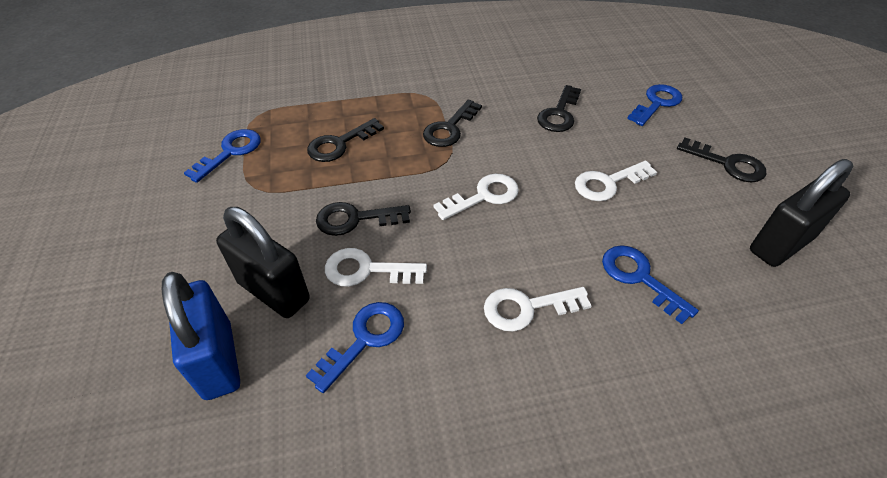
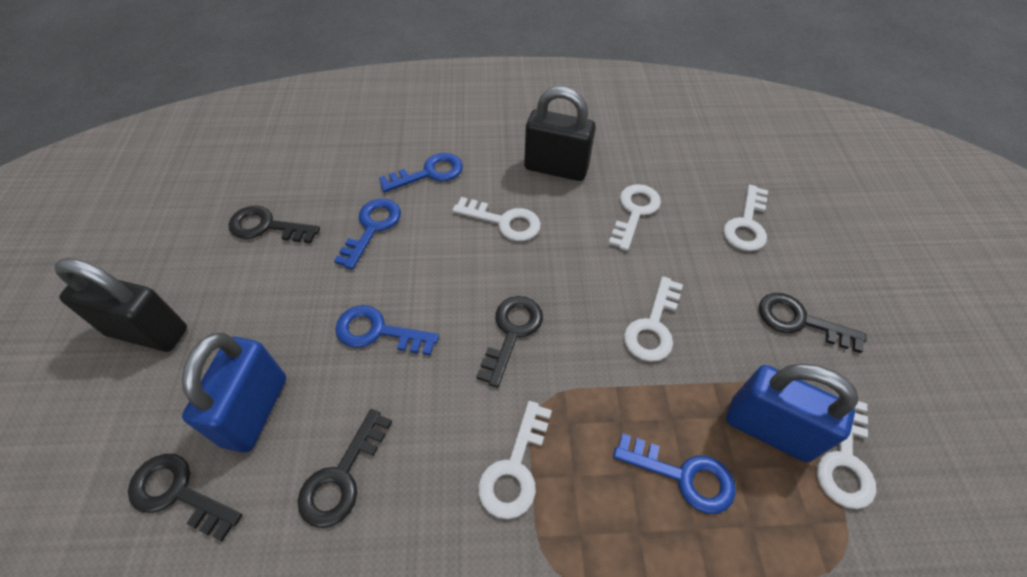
blue padlock: [162,272,240,400] = 1 -> [182,333,286,452] [726,363,859,462] = 2
white key: [325,248,427,286] [433,174,519,220] [484,287,592,332] [575,161,657,201] = 4 -> [453,197,541,241] [478,401,552,519] [609,184,661,251] [624,276,683,362] [723,185,768,251] [817,401,876,509] = 6

